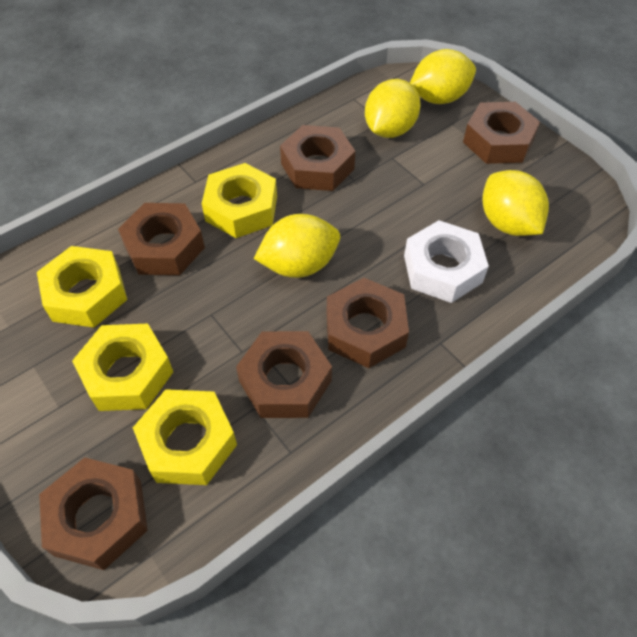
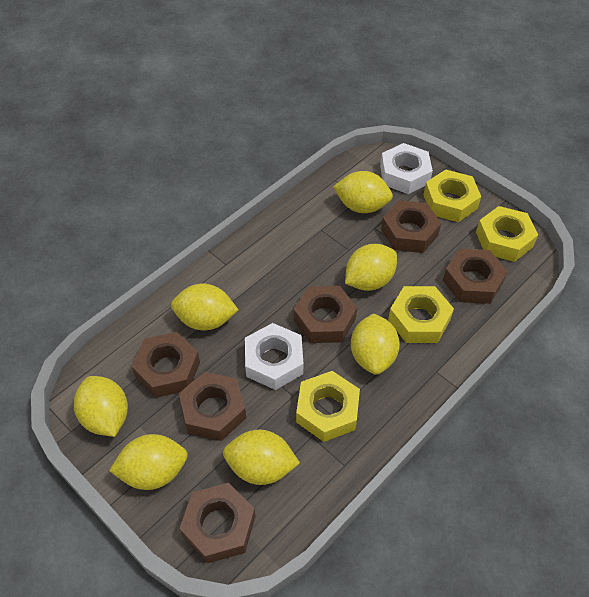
white nut: [404,220,489,303] = 1 -> [245,323,303,390] [380,143,433,194] = 2
yellow lemon: [254,214,340,278] [365,79,421,138] [410,49,476,104] [482,170,549,236] = 4 -> [74,376,128,437] [109,434,188,490] [171,283,238,330] [223,430,300,485] [333,171,393,213] [345,244,397,291] [351,313,400,375] = 7

